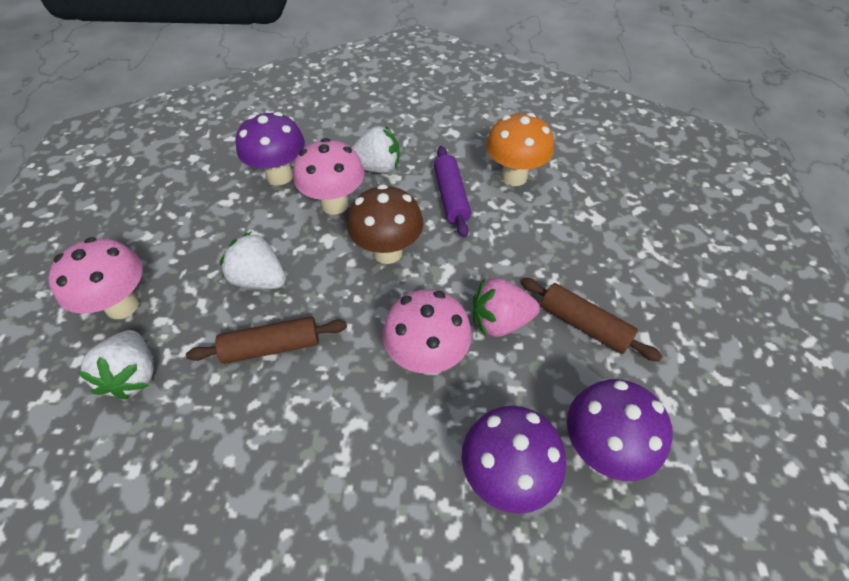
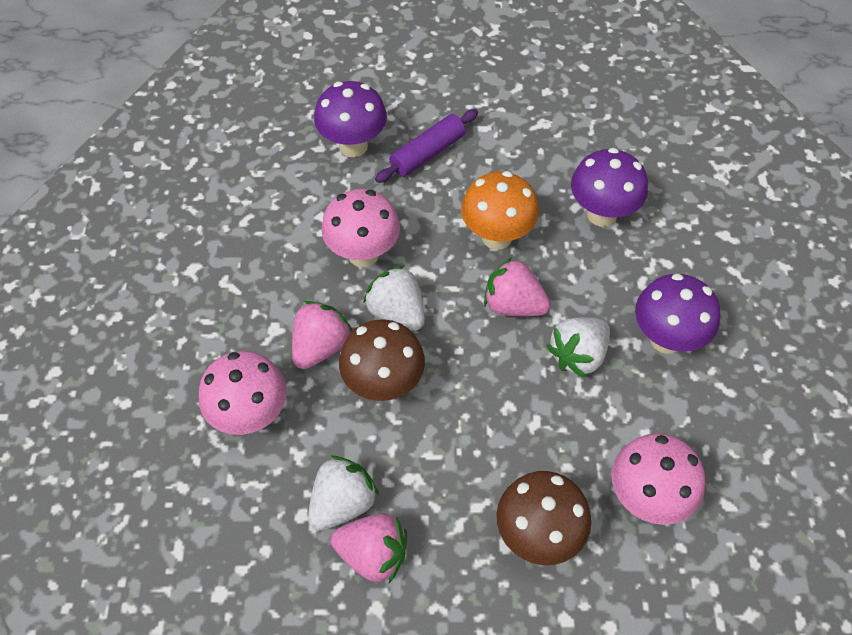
brown mushroom: [347,184,424,264] = 1 -> [339,319,425,401] [496,471,591,565] = 2
brown rolling pin: [186,316,347,364] [521,278,662,362] = 2 -> none = 0
pink strawberry: [473,278,540,337] = 1 -> [292,301,352,369] [330,514,407,583] [484,257,551,316] = 3

